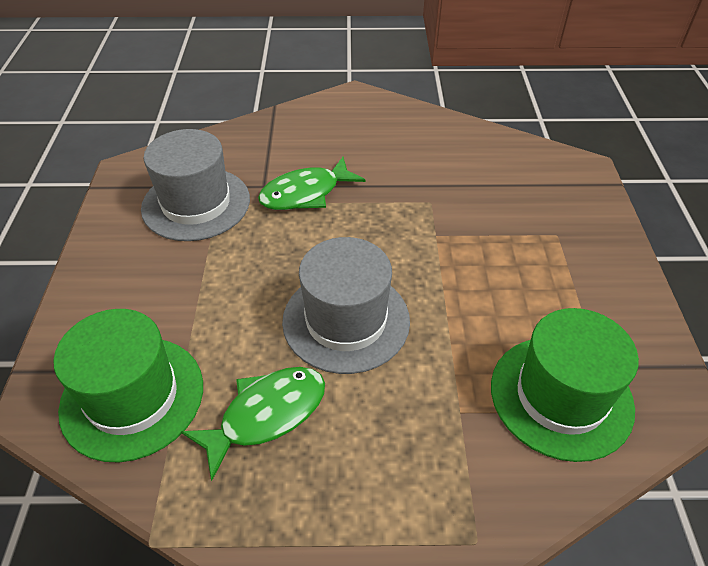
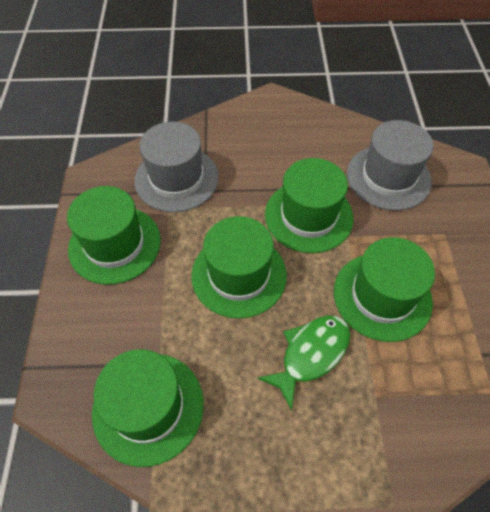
green fish: [181,367,325,481] [258,157,365,210] = 2 -> [257,315,350,411] = 1
green hat: [54,309,203,462] [491,308,639,462] = 2 -> [67,186,161,285] [92,349,204,467] [191,216,287,319] [265,158,354,253] [334,237,435,342] = 5

